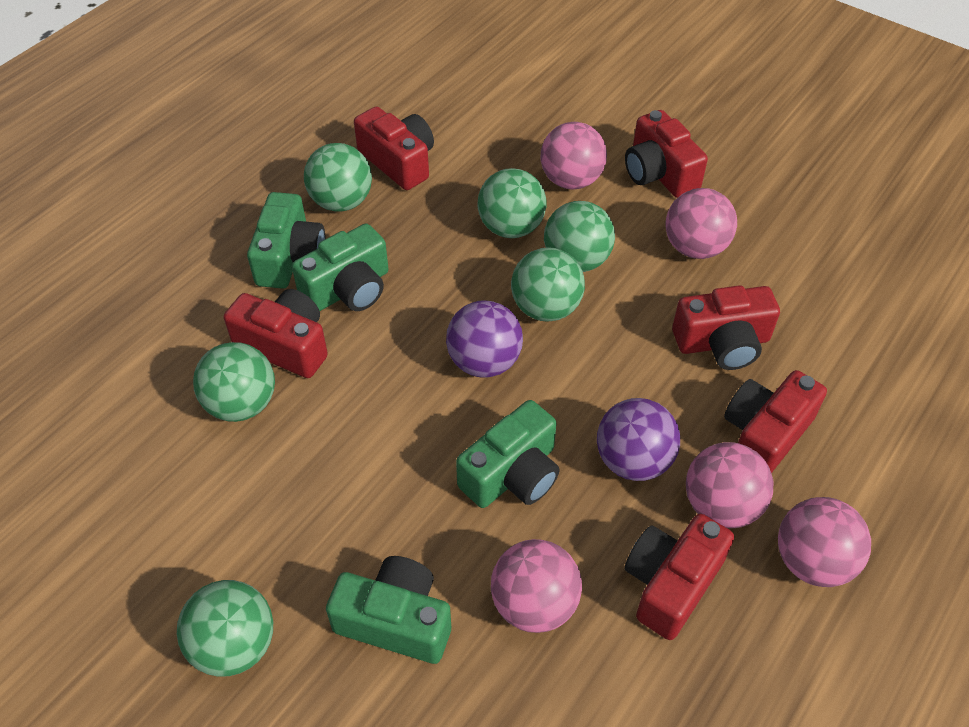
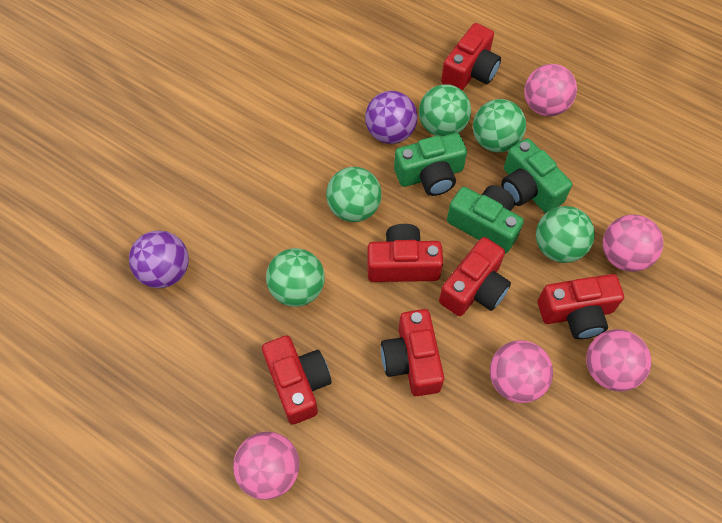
green ball: [177,580,273,677] [193,342,275,422] [304,143,372,212] [477,168,546,238] [511,247,585,322] [544,201,615,272] = 6 -> [266,248,325,307] [326,167,381,222] [419,84,471,137] [473,99,526,152] [536,206,595,263] = 5
green camera: [247,192,326,289] [292,224,389,311] [326,556,451,664] [456,400,559,508] = 4 -> [394,133,467,196] [447,185,524,254] [501,138,572,213] = 3

